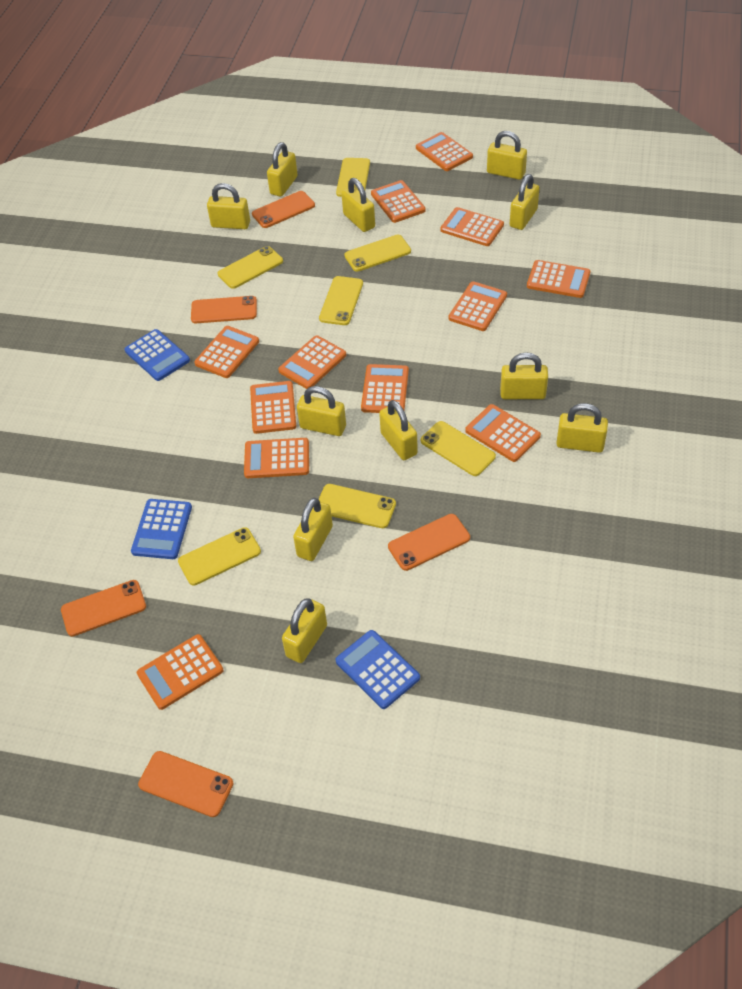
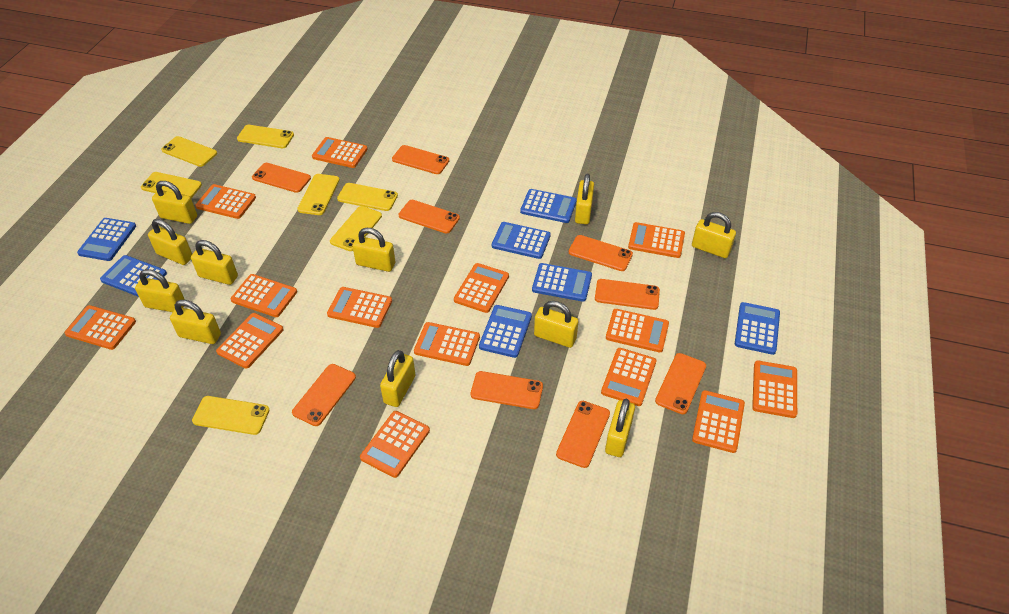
blue calculator: [125,329,190,381] [131,499,192,559] [335,630,420,709] = 3 -> [77,218,136,261] [100,255,167,297] [479,305,532,358] [492,222,551,259] [520,189,577,223] [532,263,592,302] [735,302,780,355] = 7
orange calculator: [137,634,223,710] [194,326,259,378] [244,438,309,478] [250,381,296,434] [278,335,346,389] [361,364,409,413] [371,180,426,223] [416,132,473,171] [440,207,504,246] [449,281,507,331] [465,404,541,462] [527,260,590,298] = 12 -> [64,305,136,350] [195,184,256,219] [216,313,284,369] [231,274,297,317] [312,137,368,168] [327,287,392,328] [360,411,430,478] [414,322,480,366] [454,263,509,313] [601,348,656,406] [606,309,669,352] [628,222,685,258] [692,390,745,453] [752,360,797,418] = 14
orange phone: [61,580,146,636] [138,751,234,817] [191,296,257,323] [252,191,315,228] [388,514,470,571] = 5 -> [252,163,311,193] [292,364,356,426] [392,145,449,174] [399,200,460,234] [471,371,543,409] [556,401,610,468] [569,235,633,271] [595,279,660,310] [655,353,706,414] = 9

